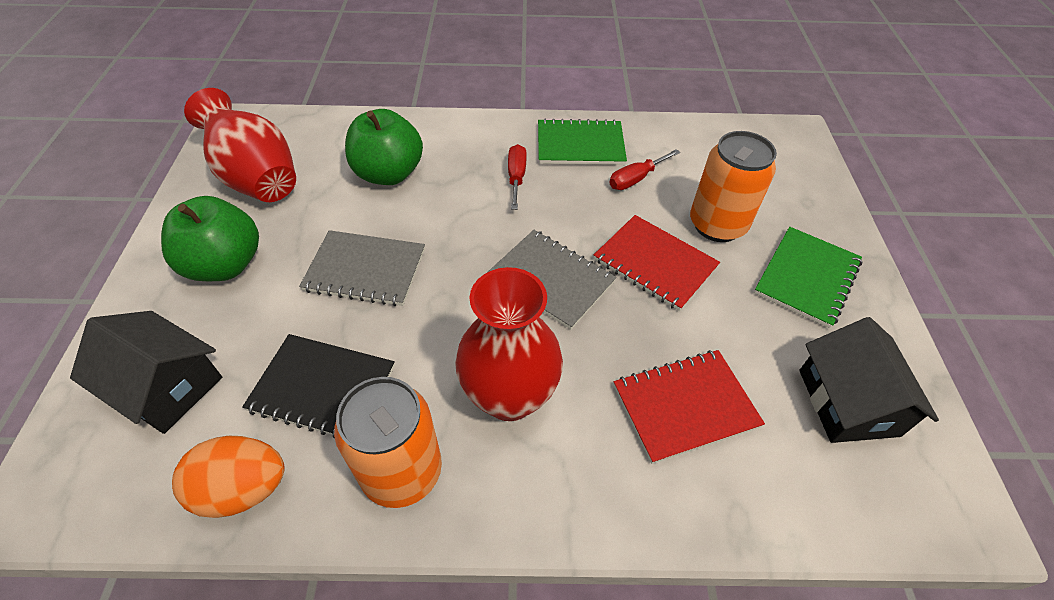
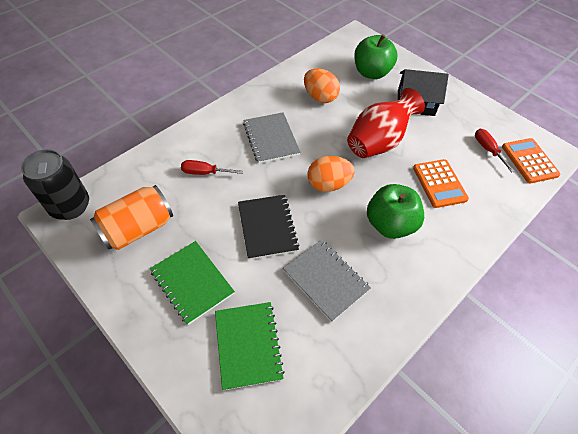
black can: none = 0 -> [21,149,89,220] = 1
black house: [70,311,222,434] [799,317,939,443] = 2 -> [398,69,449,116] = 1
orange calculator: none = 0 -> [413,159,469,208] [502,138,561,183] = 2
orange can: [334,377,442,508] [690,131,777,242] = 2 -> [90,185,173,250] = 1
orange egg: [172,436,285,518] = 1 -> [304,68,340,103] [307,156,355,192] = 2
red notebook: [594,215,720,311] [614,350,765,464] = 2 -> none = 0
red vase: [184,88,296,202] [455,267,563,421] = 2 -> [347,88,425,158] = 1

